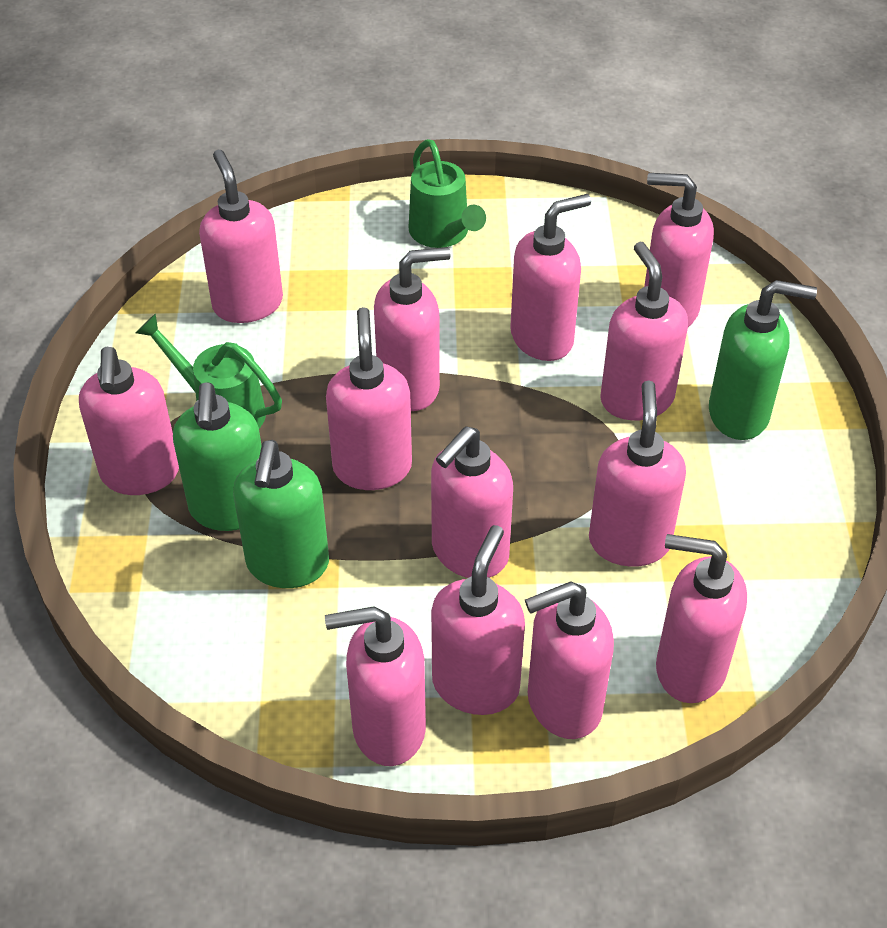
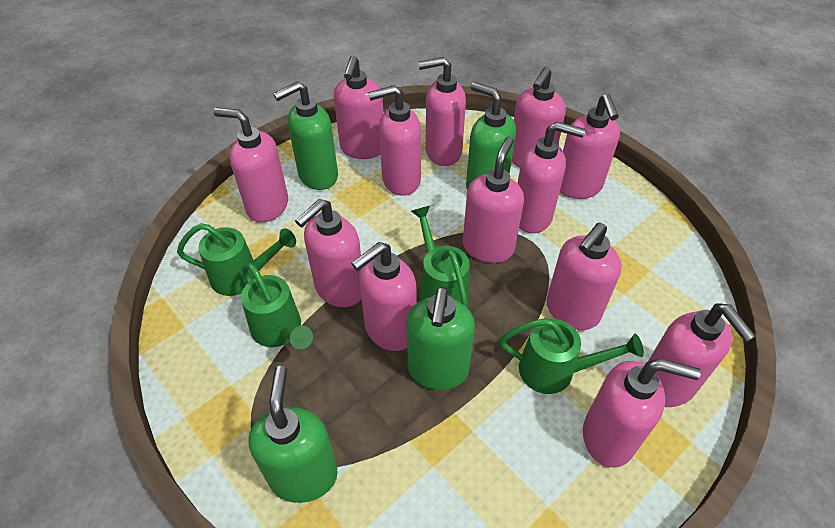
green soap dispenser: [173,382,262,531] [233,440,329,588] [709,280,817,440] = 3 -> [248,366,338,503] [273,81,338,190] [407,287,475,390] [466,82,516,191] = 4
green watering can: [136,314,282,428] [409,139,486,248] = 2 -> [177,223,296,296] [241,263,313,349] [411,206,470,308] [499,318,644,394] = 4

